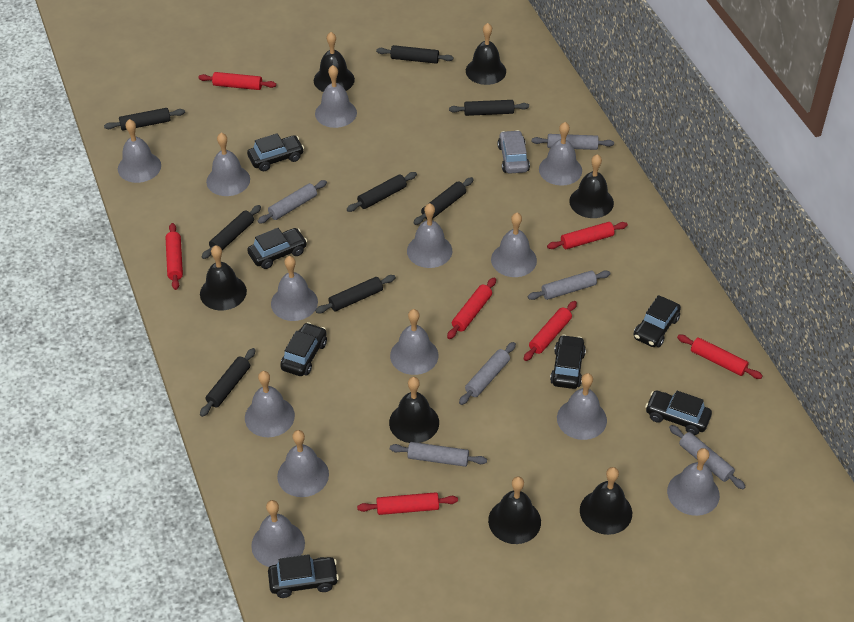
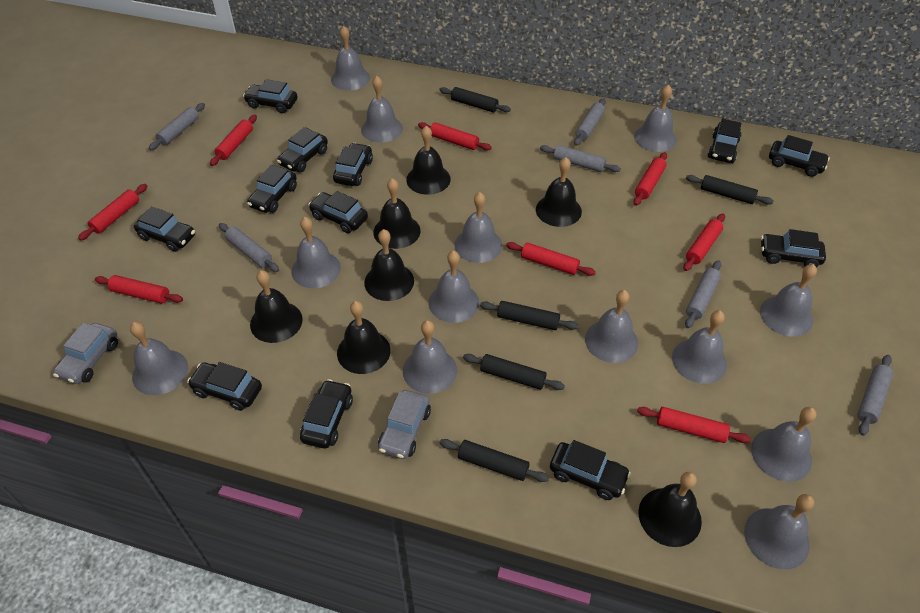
black car: [247,133,304,171] [247,228,307,269] [268,554,339,598] [280,322,327,376] [550,335,586,389] [634,295,681,347] [645,391,712,435] = 7 -> [134,206,195,252] [187,362,262,411] [243,79,297,113] [247,165,297,213] [277,127,328,172] [300,379,353,449] [308,191,368,233] [333,143,373,186] [550,440,631,500] [708,119,742,163] [761,229,826,268] [769,135,830,177] = 12
black rolling pin: [104,108,185,130] [200,348,256,417] [202,205,261,259] [315,275,396,313] [347,172,417,212] [376,45,453,64] [413,177,474,225] [449,100,529,116] = 8 -> [439,87,511,113] [440,439,549,482] [463,354,565,390] [480,301,578,330] [686,175,773,205] = 5
grey car: [498,130,530,174] = 1 -> [53,323,118,384] [378,390,431,459] = 2
red rolling pin: [166,223,183,290] [198,72,276,90] [357,492,458,515] [447,277,496,339] [524,301,577,361] [547,222,628,249] [677,335,763,379] = 7 -> [78,184,147,240] [95,275,183,304] [210,115,257,166] [418,122,492,150] [506,242,596,276] [634,152,667,206] [637,407,751,443] [684,213,725,271] = 8

